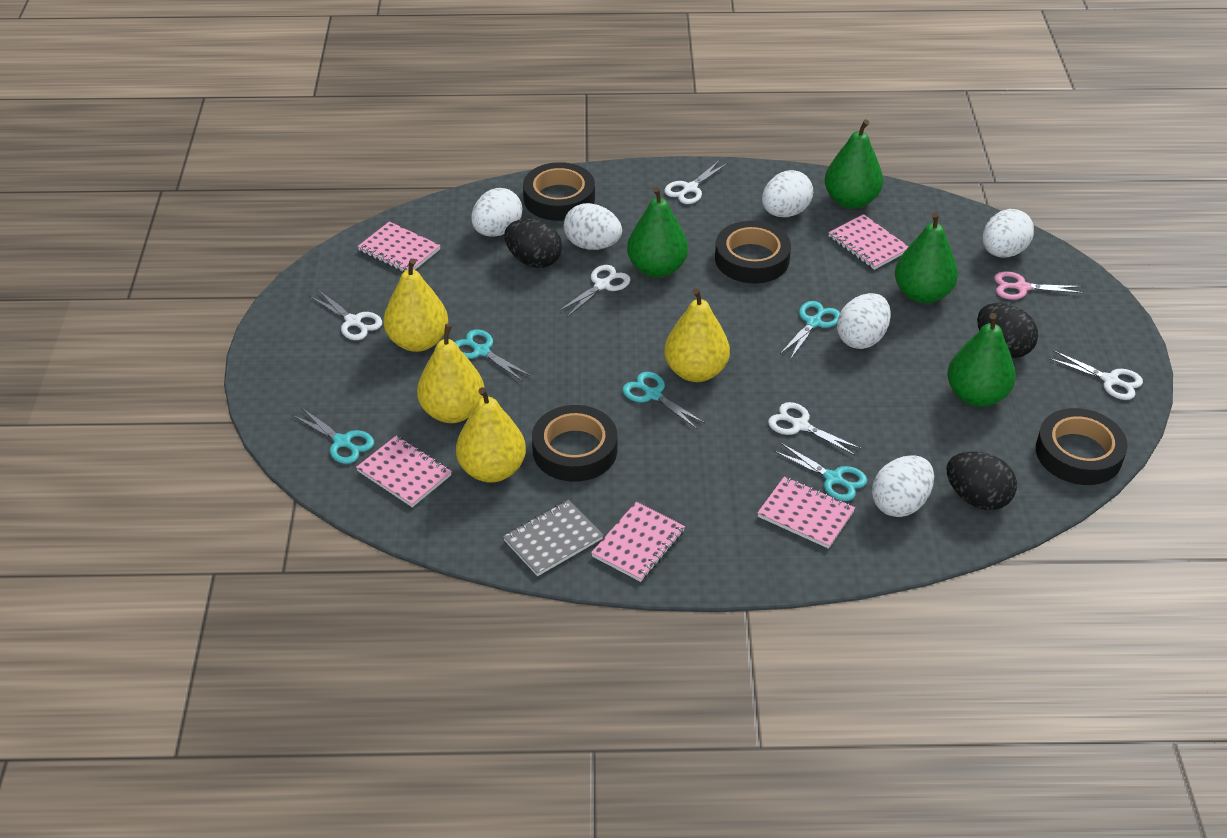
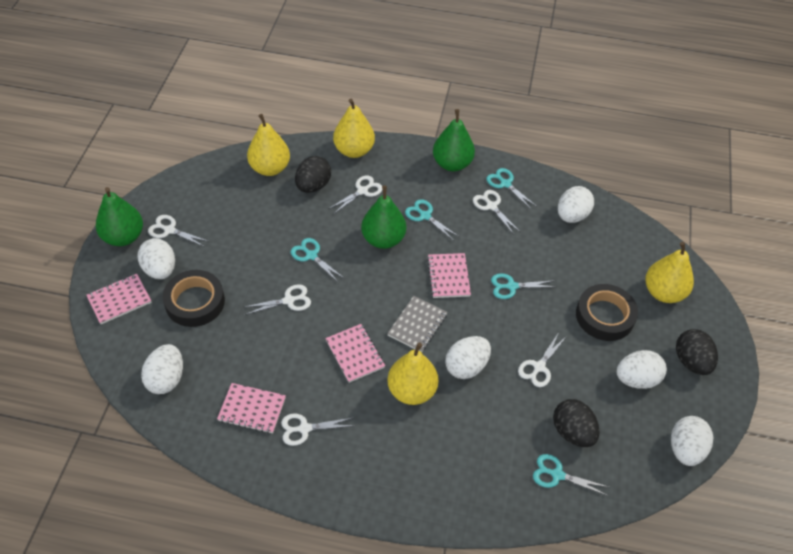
black tape: [523,162,595,221] [532,405,617,482] [715,221,791,283] [1036,408,1127,485] = 4 -> [163,270,225,327] [576,284,638,341] = 2
green pear: [627,187,688,278] [824,120,883,209] [895,212,958,304] [947,313,1016,407] = 4 -> [96,187,143,246] [361,185,406,249] [433,109,475,172] = 3
pink notebook: [356,436,452,507] [357,221,441,272] [591,502,685,582] [757,476,855,549] [828,214,909,270] = 5 -> [86,274,151,324] [217,383,286,433] [325,324,385,383] [427,253,471,298] = 4
pink scissors: [994,271,1084,300] = 1 -> none = 0
white scissors: [310,290,382,340] [558,265,631,317] [664,160,728,204] [768,402,861,455] [1049,351,1143,400] = 5 -> [148,215,208,247] [245,284,311,315] [281,414,355,446] [328,175,383,214] [473,190,520,235] [518,332,567,387] = 6

